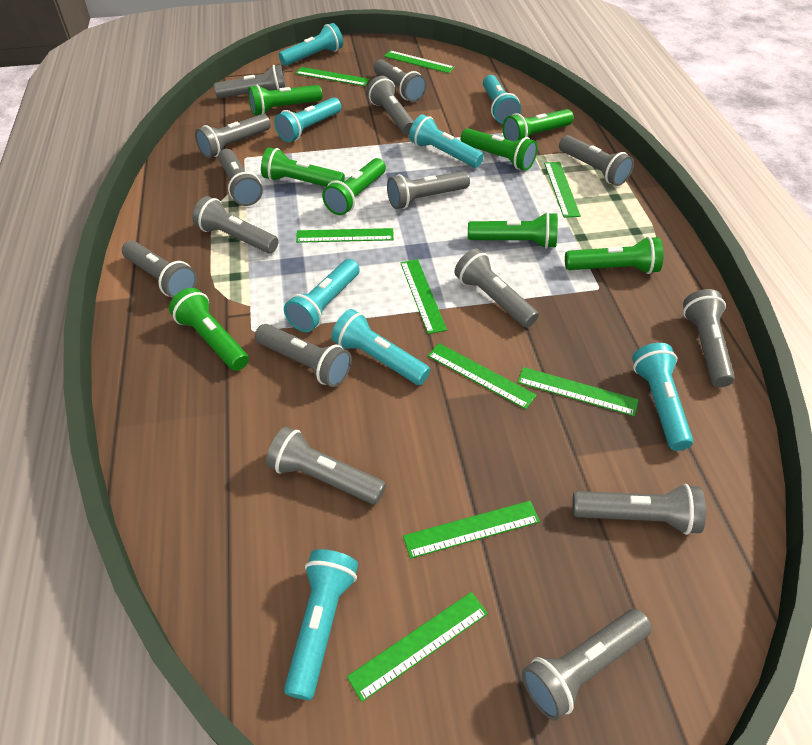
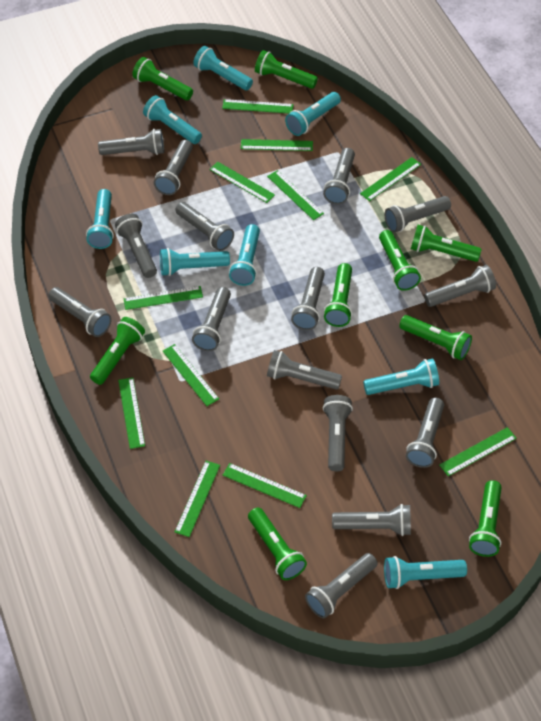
green flashlight: [169,288,249,371] [248,85,322,116] [261,147,345,187] [322,158,386,215] [461,128,538,170] [468,212,558,249] [502,109,574,141] [565,236,663,274] = 8 -> [90,317,145,385] [132,57,193,100] [248,508,307,580] [255,50,318,89] [324,263,352,327] [379,230,421,291] [399,315,472,360] [411,225,482,262] [469,480,502,557] = 9
green ruler: [295,67,370,86] [296,228,394,243] [347,592,488,702] [384,50,455,73] [400,259,447,334] [403,501,540,559] [427,343,537,409] [517,367,638,416] [544,162,581,218] = 9 -> [118,377,145,449] [124,286,203,310] [163,344,219,406] [175,461,220,537] [209,162,275,203] [222,99,294,114] [223,463,307,508] [241,139,313,151] [267,170,324,220] [360,157,421,201] [439,427,517,476] = 11

